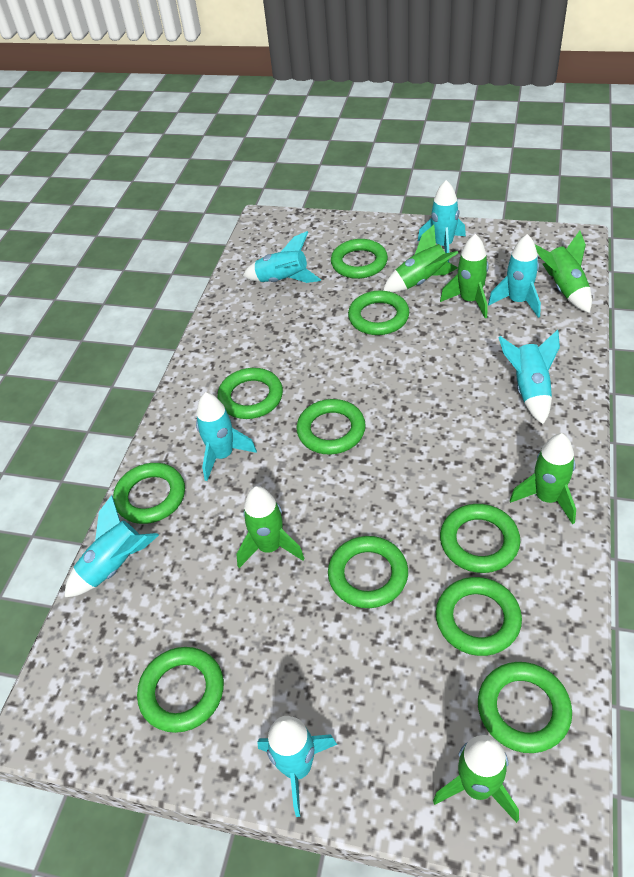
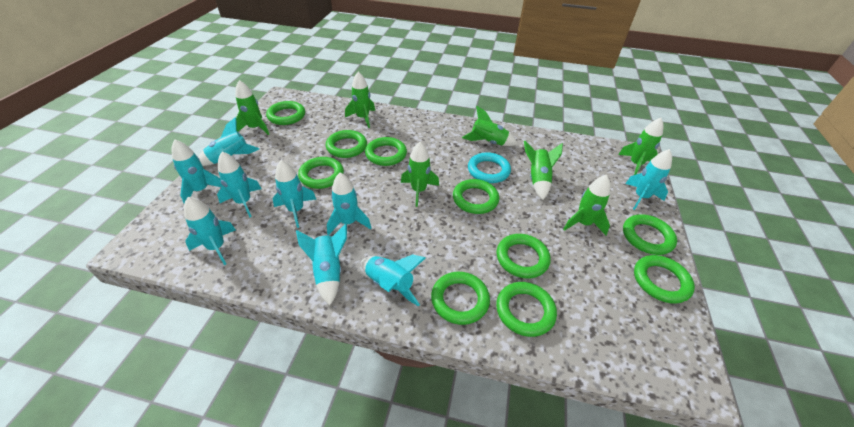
green rocket: [237,486,304,568] [383,225,458,292] [433,735,519,823] [440,234,489,318] [510,433,576,524] [535,231,592,313] = 6 -> [235,80,269,135] [345,72,375,128] [401,142,439,207] [462,106,518,146] [524,141,563,200] [563,175,610,235] [618,118,664,175] = 7
turquoise ring: none = 0 -> [468,152,511,183] = 1
turquoise rocket: [65,495,159,597] [196,392,257,481] [243,231,321,283] [257,716,337,817] [418,180,466,262] [488,234,541,318] [498,330,560,424] = 7 -> [171,140,222,203] [184,197,236,265] [198,117,259,166] [217,152,262,217] [272,160,316,228] [296,224,347,306] [327,172,371,235] [361,254,425,307] [625,149,672,210] = 9

